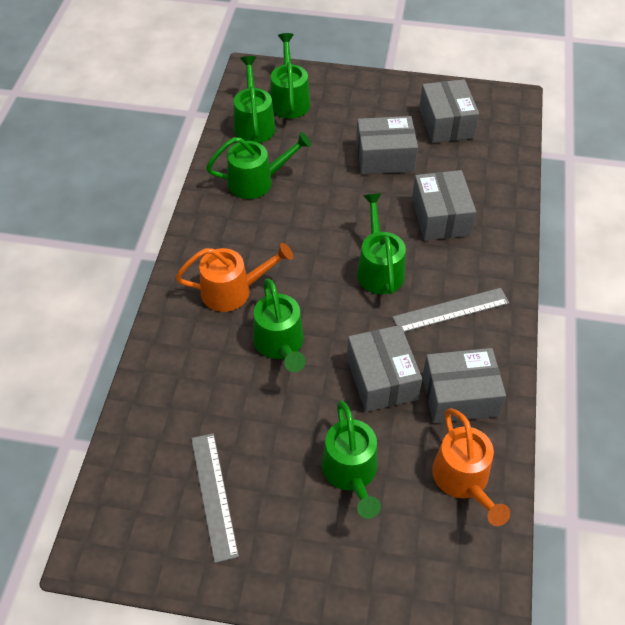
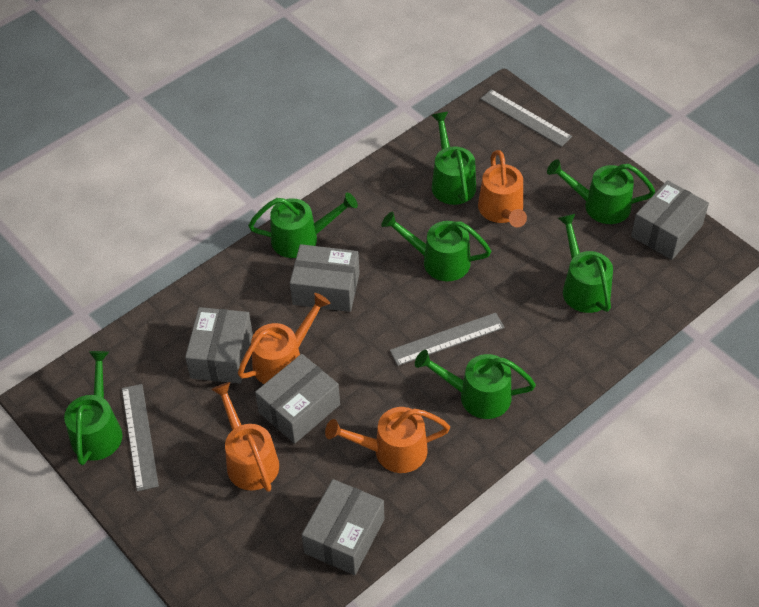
green watering can: [206,132,312,199] [234,56,276,143] [253,279,306,372] [270,33,310,119] [321,400,381,519] [357,193,406,294] = 6 -> [64,351,123,465] [248,193,358,258] [381,212,491,281] [415,350,536,419] [431,112,476,205] [547,159,655,224] [558,213,613,313] = 7
grey ruler: [191,433,239,563] [392,288,509,332] = 2 -> [122,384,159,491] [390,313,505,366] [480,89,572,147] = 3
orange watering can: [176,243,293,312] [432,408,510,526] = 2 -> [211,382,279,492] [238,293,331,384] [325,407,450,473] [478,150,527,227] = 4

